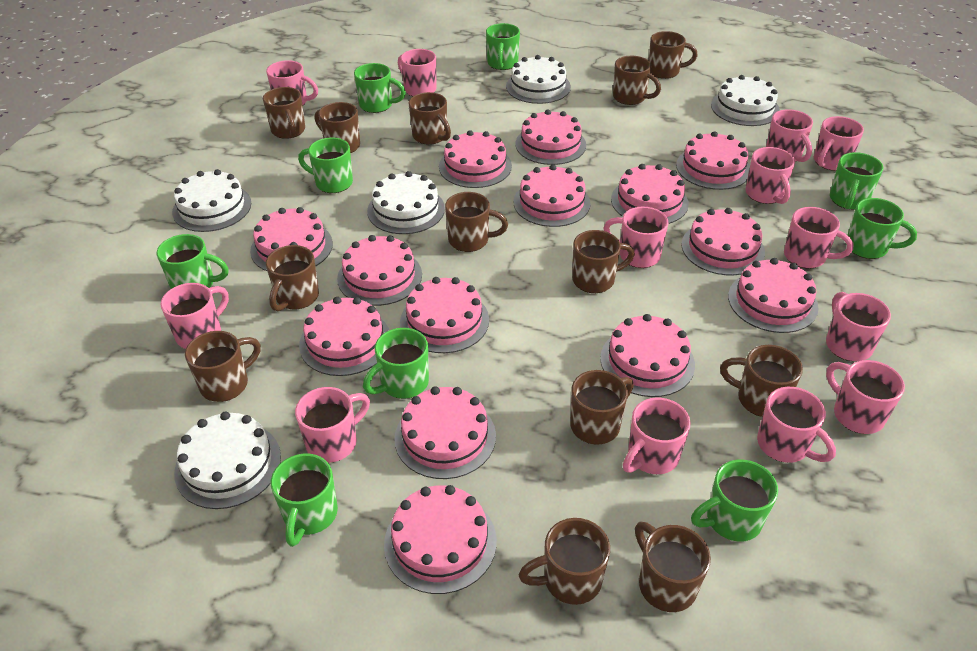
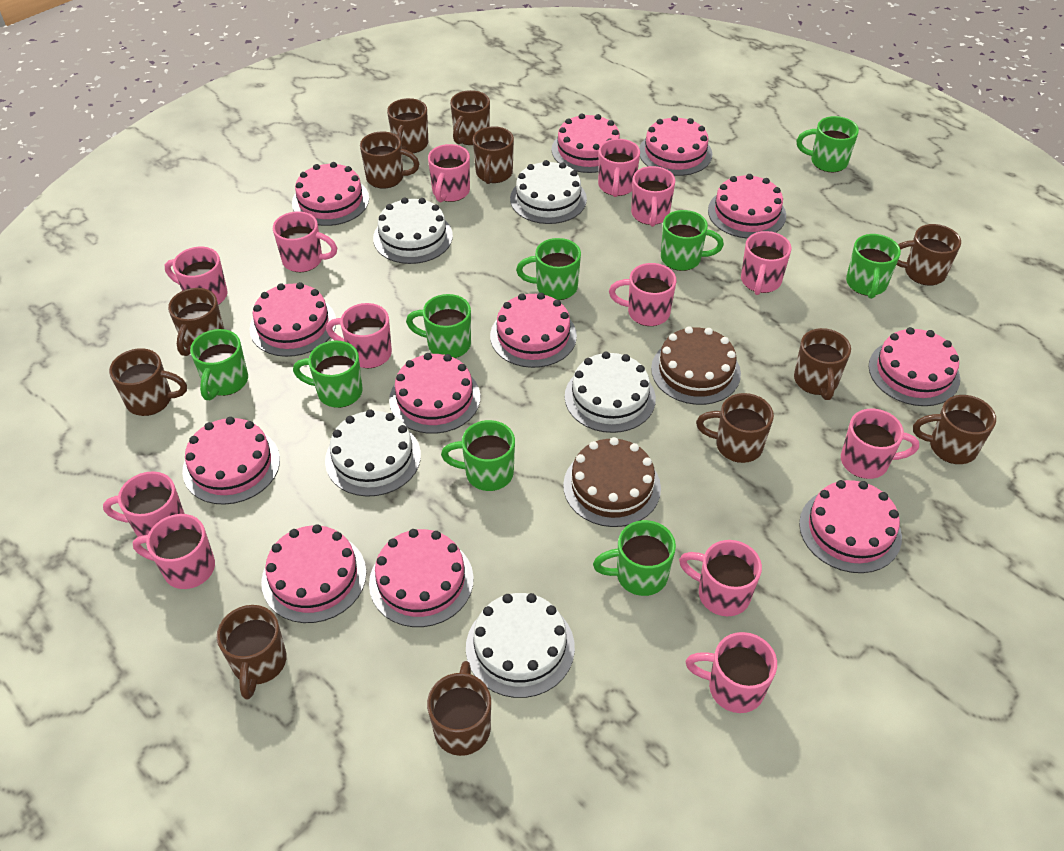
brown cake: none = 0 -> [563,437,661,527] [651,326,741,405] = 2
brown mug: [185,331,261,402] [263,87,305,139] [266,245,319,311] [314,102,360,153] [409,92,451,145] [445,192,508,252] [519,518,610,605] [570,370,634,444] [572,230,635,293] [613,56,661,105] [635,521,711,612] [649,31,698,79] [720,345,803,417] = 13 -> [109,348,187,416] [168,288,224,356] [217,605,287,699] [360,132,420,188] [387,98,428,153] [427,661,491,756] [450,90,490,145] [473,126,514,184] [696,393,774,463] [794,328,851,400] [896,224,961,286] [913,395,996,464] = 12
pink cake: [250,207,333,271] [299,297,389,376] [337,235,422,306] [384,485,497,594] [394,386,496,479] [400,277,489,353] [439,130,512,188] [514,165,591,227] [516,110,586,165] [600,314,695,397] [611,164,689,224] [676,131,750,190] [681,208,765,276] [728,258,818,333] = 14 -> [182,417,280,505] [249,282,336,357] [261,524,366,623] [292,162,369,226] [369,529,474,627] [389,353,480,434] [490,293,577,368] [552,113,620,173] [639,116,712,176] [708,174,786,238] [799,480,902,573] [868,327,960,406] = 12

